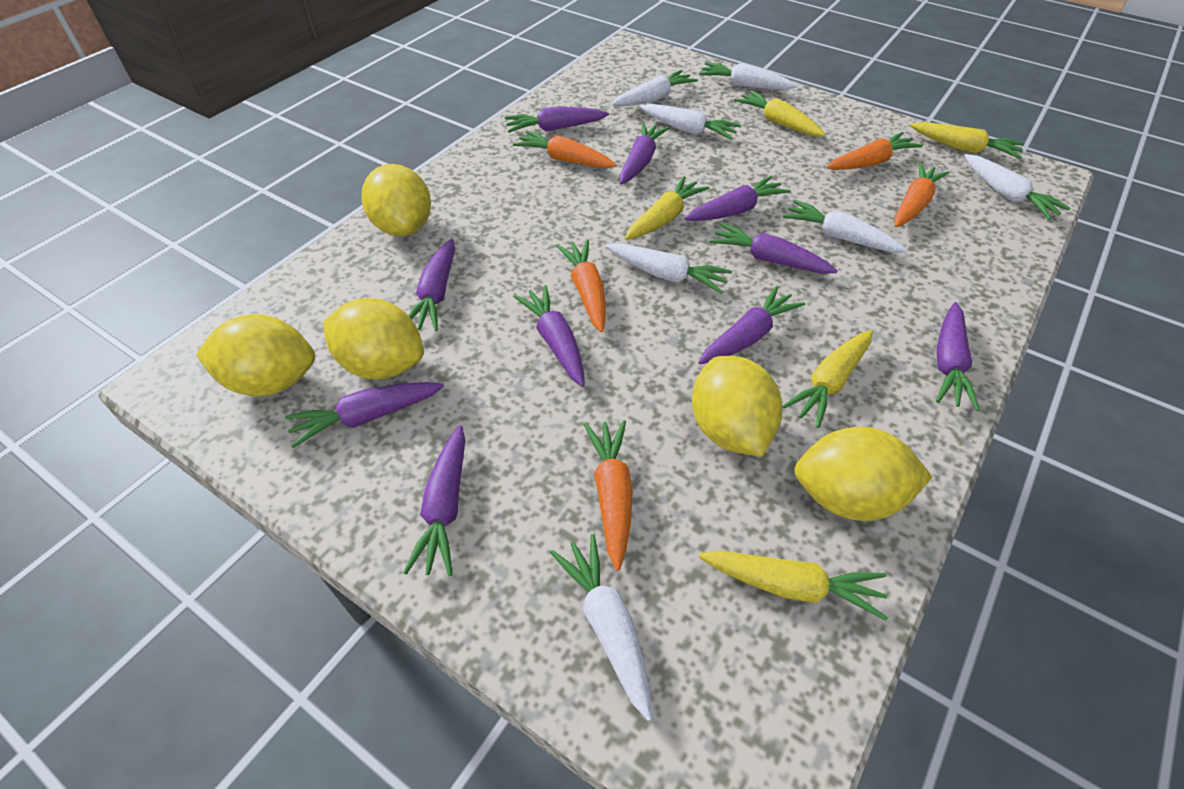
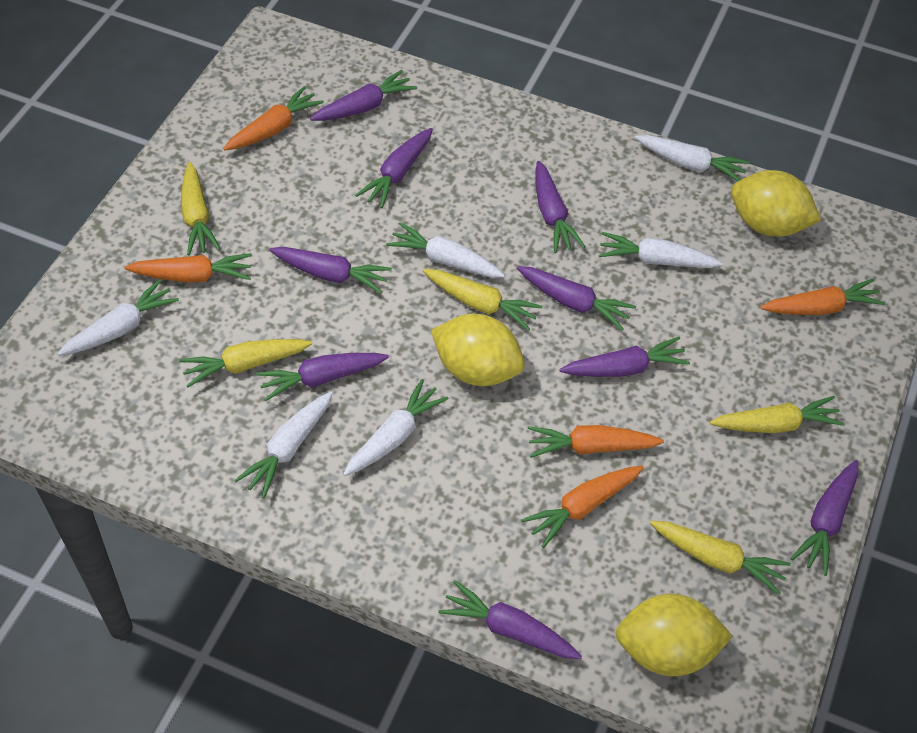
purple carrot: [285,382,444,448] [403,425,465,576] [408,239,455,331] [504,107,609,133] [513,285,584,387] [620,122,669,184] [685,175,791,221] [698,286,805,364] [710,223,838,274] [936,302,980,411] = 10 -> [256,353,389,402] [269,247,392,293] [310,70,417,121] [356,128,433,208] [439,580,582,659] [517,266,636,330] [535,161,586,253] [559,337,690,377] [790,460,858,576] = 9
white carrot: [550,534,652,721] [606,243,732,294] [612,70,698,107] [640,104,741,140] [699,62,797,90] [783,200,907,253] [964,154,1071,220] = 7 -> [57,279,179,356] [235,392,333,498] [343,379,449,476] [386,222,505,278] [599,232,723,268] [635,135,750,181] = 6
yellow lemon: [196,314,315,397] [323,298,424,380] [362,164,431,236] [692,356,782,457] [795,427,932,521] = 5 -> [431,314,525,386] [615,593,733,677] [731,170,821,237] = 3

